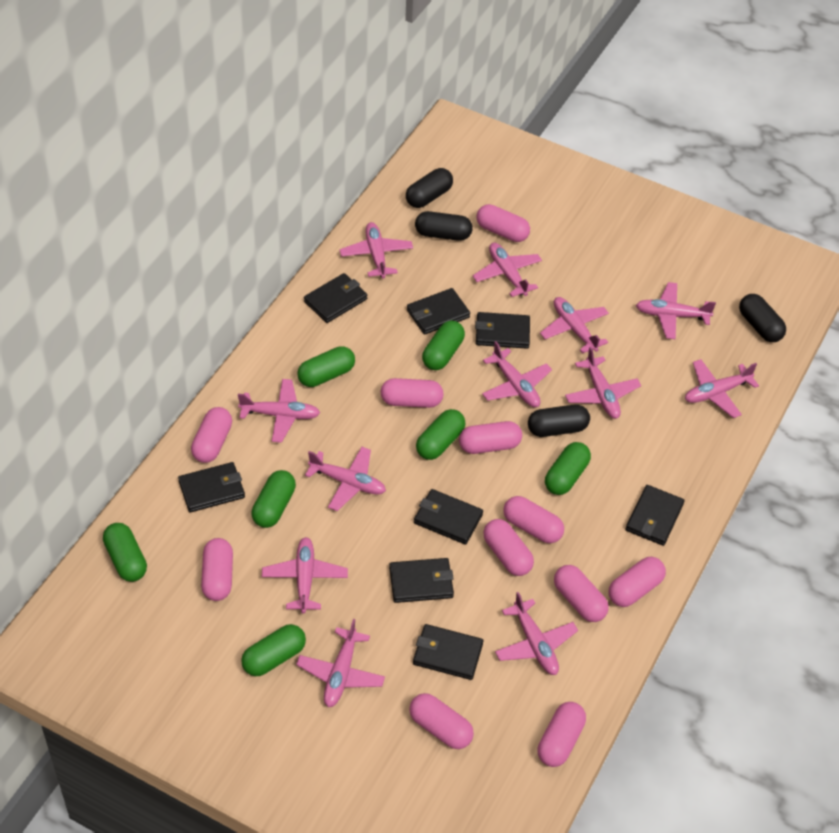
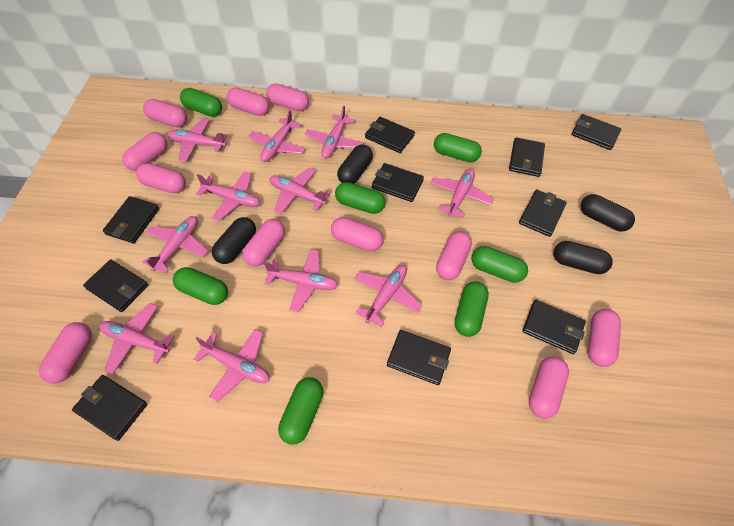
black wallet: [178,462,245,512] [304,273,367,323] [389,558,454,603] [407,288,470,335] [413,624,483,680] [414,489,483,545] [475,312,530,349] [625,485,685,546] = 8 -> [72,375,148,441] [83,260,148,312] [103,196,159,243] [365,117,415,153] [372,163,424,202] [387,330,451,385] [509,137,545,177] [519,190,567,237] [522,300,586,354] [571,114,621,150] = 10
pink plane: [238,379,320,443] [262,537,348,614] [296,619,385,707] [305,447,386,511] [339,222,413,279] [473,243,542,297] [482,341,552,407] [495,592,578,675] [540,297,609,354] [565,347,641,419] [636,282,716,339] [685,359,759,418] = 12 -> [99,303,175,374] [142,216,208,273] [167,118,227,162] [194,329,270,402] [196,171,260,221] [249,110,306,162] [264,249,338,312] [269,168,330,214] [305,106,364,159] [354,265,422,327] [430,169,494,218] = 11

